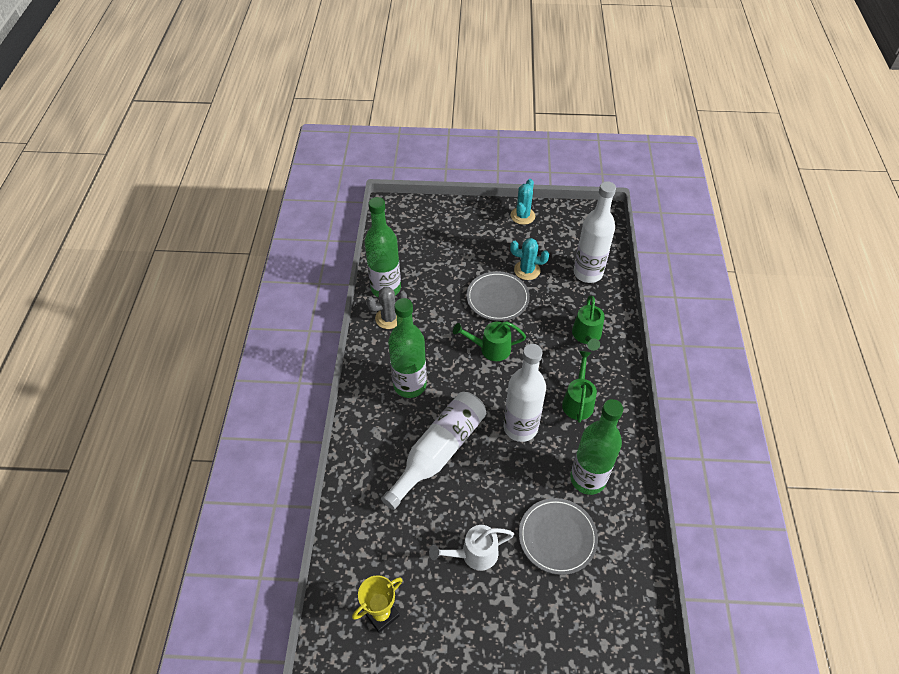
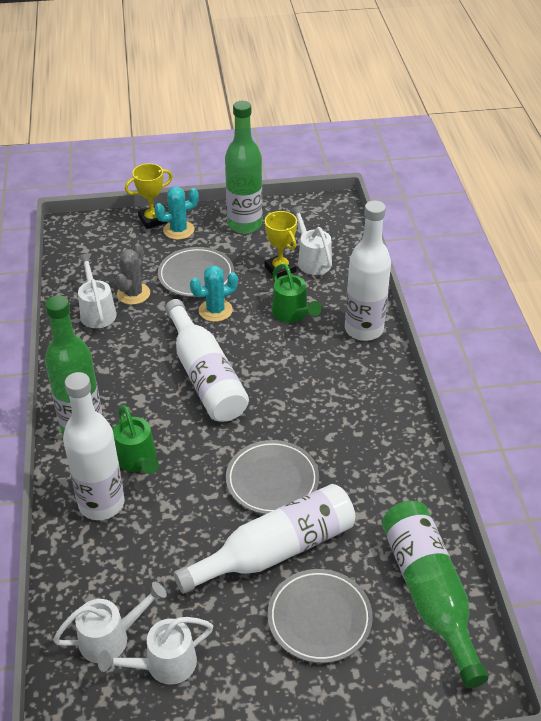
green watering can: [453,321,526,361] [562,351,597,423] [572,296,605,351] = 3 -> [113,405,159,474] [272,263,322,323] = 2
grey plate: [466,271,530,321] [519,498,598,575] = 2 -> [158,247,234,297] [226,440,319,515] [267,569,373,663] = 3
white bottle: [381,392,486,510] [504,344,546,442] [574,181,616,283] = 3 -> [63,372,124,520] [165,299,249,422] [174,484,355,594] [345,201,391,341] = 4
white watering can: [429,525,514,571] = 1 -> [53,582,167,663] [78,253,117,328] [98,617,213,685] [290,205,332,275] = 4
yellow trophy: [352,575,403,633] = 1 -> [125,163,173,229] [265,211,297,279] = 2

